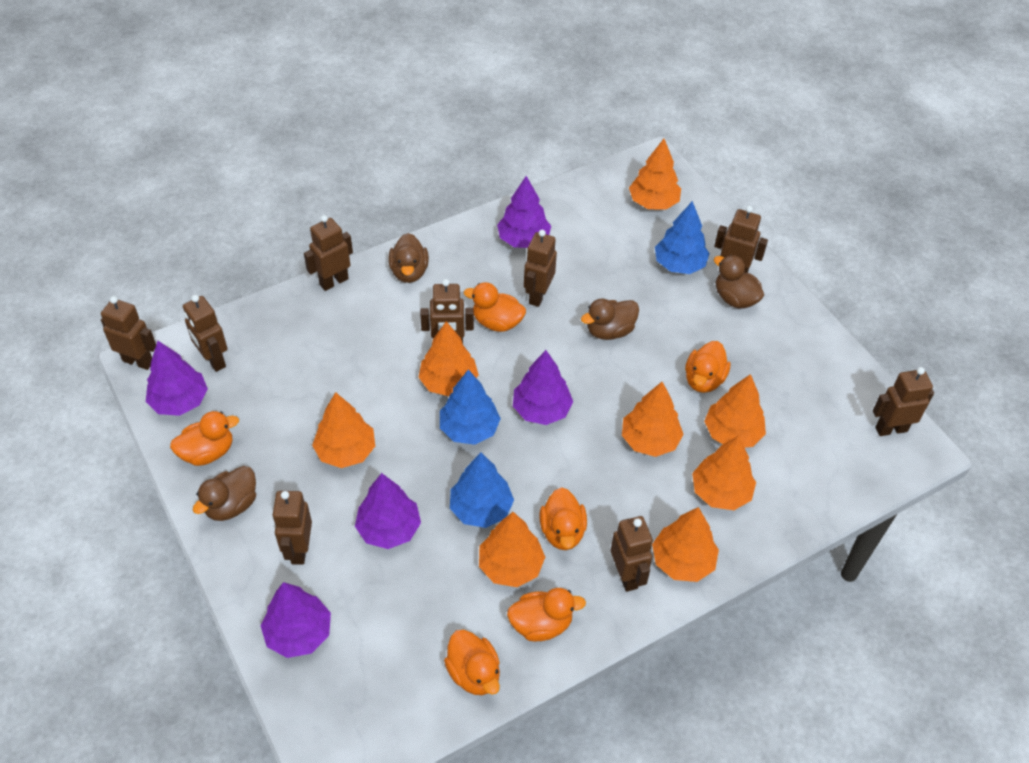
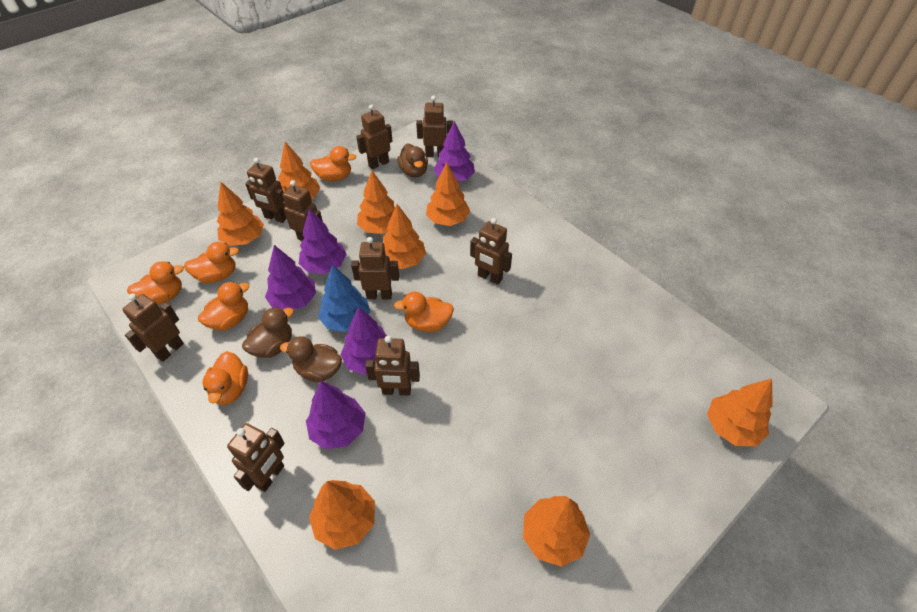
blue tree: [440,369,501,445] [450,453,514,528] [655,201,710,274] = 3 -> [318,264,370,332] = 1
brown duck: [193,466,256,521] [388,233,429,283] [581,299,639,340] [714,255,764,309] = 4 -> [242,307,294,358] [280,336,342,382] [397,143,428,178] = 3

